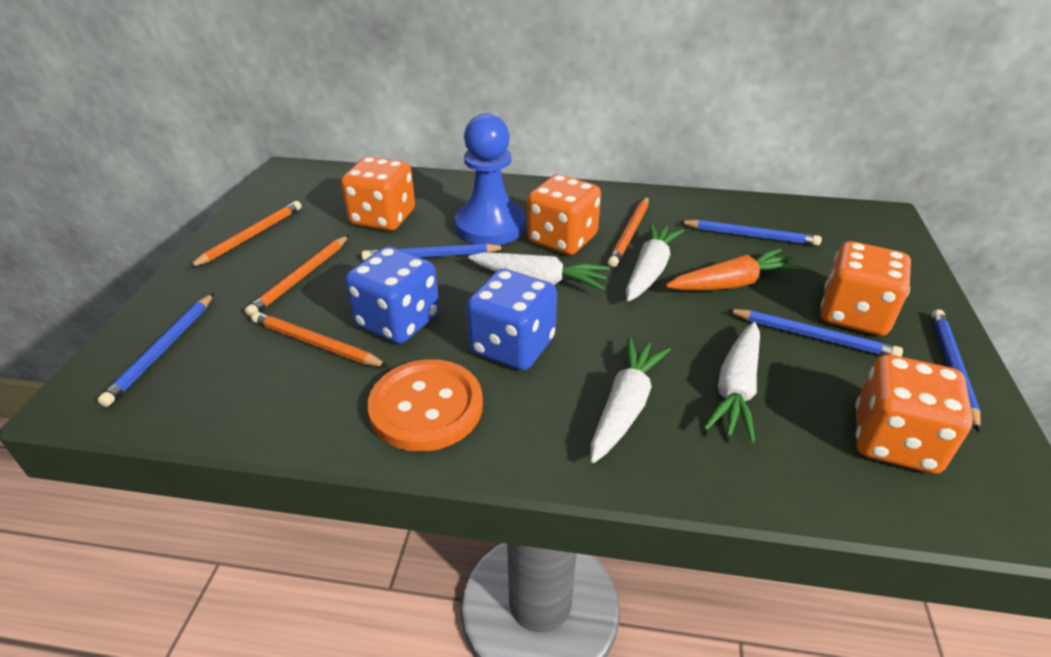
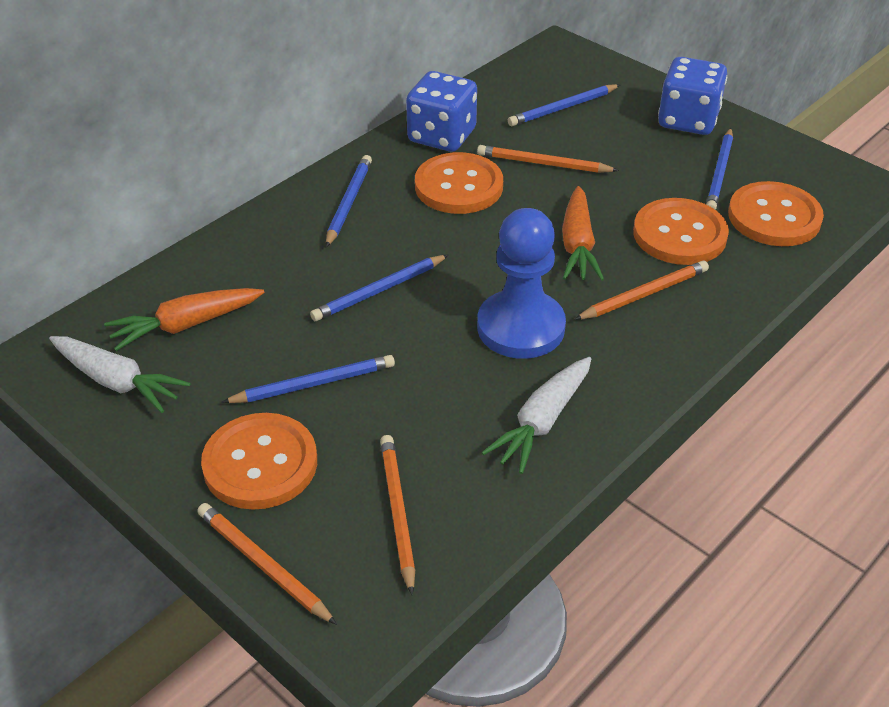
orange button: [367,359,483,452] = 1 -> [201,413,317,510] [415,152,503,214] [633,198,729,265] [728,181,824,246] = 4
orange carrot: [666,248,803,290] = 1 -> [104,288,265,351] [562,186,604,281] = 2
orange dice: [341,156,415,231] [527,174,601,255] [820,241,911,336] [855,354,973,474] = 4 -> none = 0
white carrot: [468,253,610,290] [590,337,671,463] [626,222,684,301] [704,322,760,443] = 4 -> [49,336,190,413] [482,357,591,474] = 2

